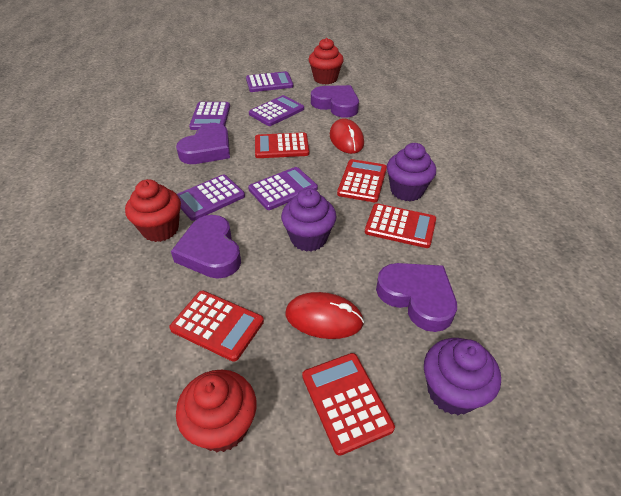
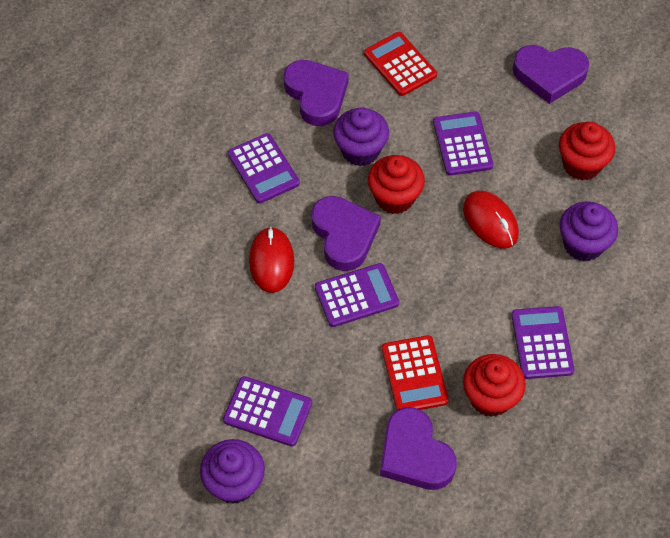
red calculator: [169,291,264,362] [255,132,309,158] [302,353,395,456] [337,159,387,202] [365,203,436,248] = 5 -> [364,32,437,96] [382,335,449,411] = 2

